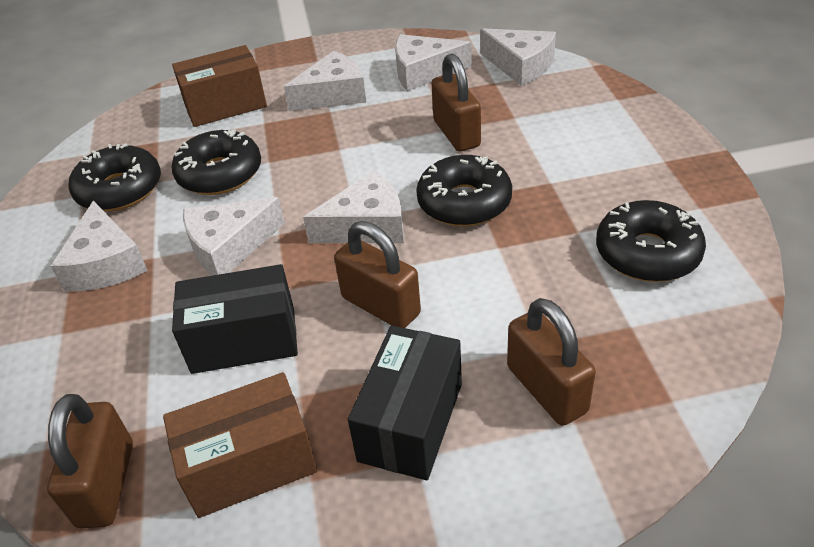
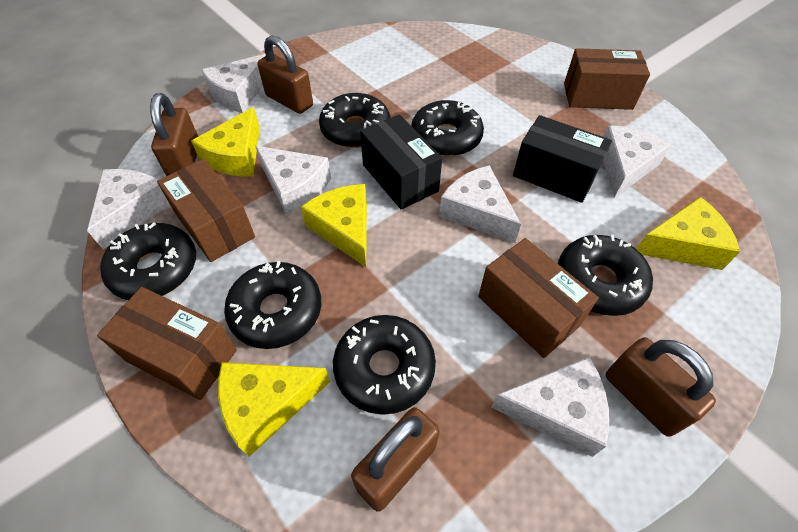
black donut: [68,143,161,212] [172,129,261,195] [416,155,512,226] [596,200,706,282] = 4 -> [100,222,196,300] [224,261,321,349] [319,93,390,148] [333,315,436,415] [411,100,484,157] [558,235,653,316] = 6
brown box: [163,372,317,518] [172,45,267,127] = 2 -> [97,287,237,400] [157,159,255,262] [478,238,599,358] [564,48,650,110] = 4
yellow cheese: none = 0 -> [191,107,260,177] [218,362,330,457] [301,184,367,267] [637,197,740,270] = 4

